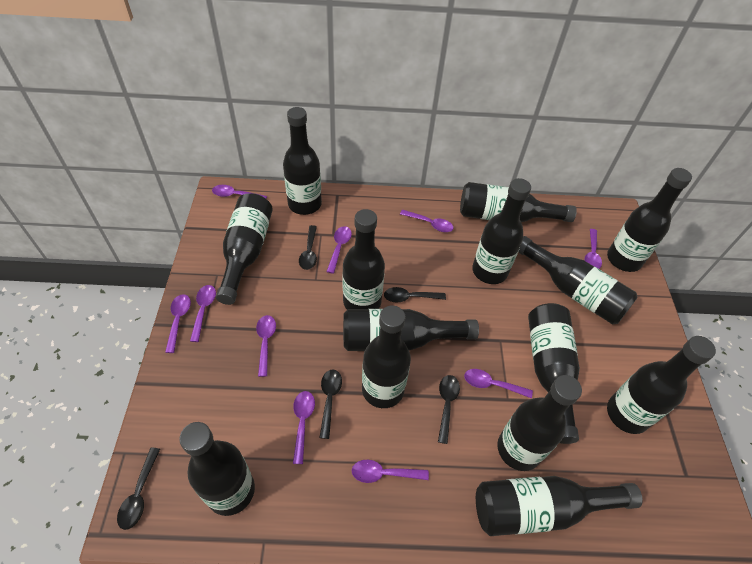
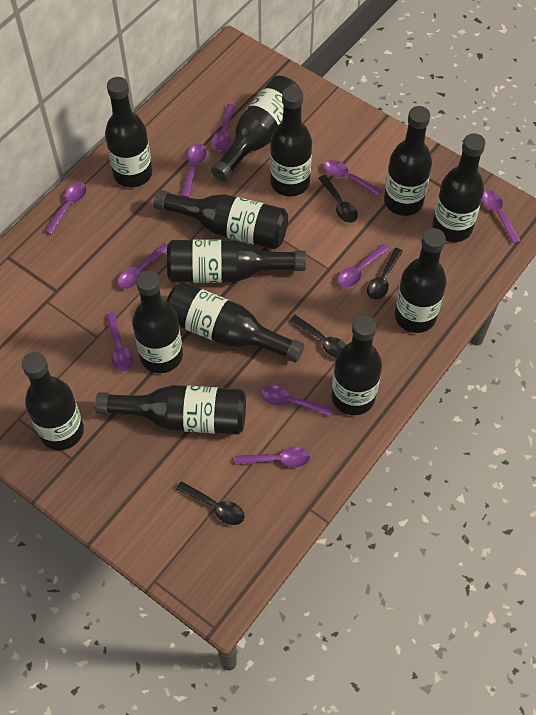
black bottle: [179,422,255,516] [216,193,273,305] [283,107,322,215] [342,209,385,309] [343,309,479,351] [362,306,411,408] [460,182,577,222] [472,178,531,284] [476,476,643,536] [497,375,582,471] [518,236,638,325] [528,303,580,444] [607,168,692,272] [607,336,716,434] = 14 -> [22,352,84,450] [95,385,246,435] [105,77,152,187] [132,271,183,373] [153,190,288,249] [166,282,304,363] [167,239,306,283] [211,76,299,181] [270,86,312,197] [332,315,382,415] [384,106,432,216] [395,228,446,333] [433,133,486,242] = 13
black spoon: [117,448,160,530] [299,225,317,270] [319,369,342,439] [384,287,446,303] [438,375,460,444] = 5 -> [176,481,244,525] [289,315,346,358] [318,175,358,223] [367,248,403,300] = 4

